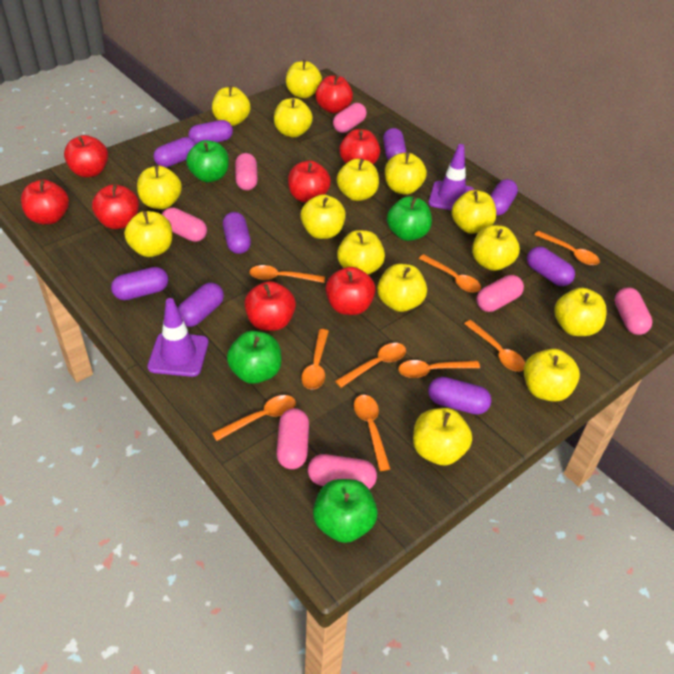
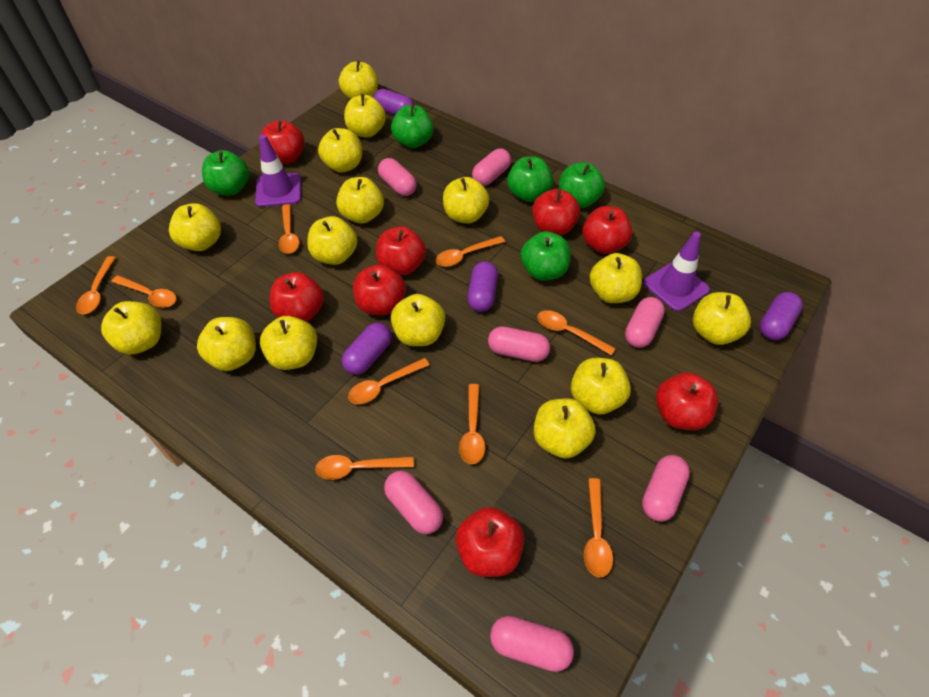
green apple: [186,140,229,182] [227,331,282,384] [313,479,378,543] [387,196,432,241] = 4 -> [202,150,249,195] [391,104,433,148] [507,156,553,202] [521,231,571,280] [559,162,605,208] = 5
purple capsule: [111,267,168,300] [153,137,196,167] [178,283,224,327] [188,120,233,144] [223,212,251,254] [383,128,406,160] [428,377,491,415] [490,179,518,216] [527,247,575,286] = 9 -> [342,323,392,375] [373,89,414,115] [468,261,498,312] [760,292,803,340] = 4

